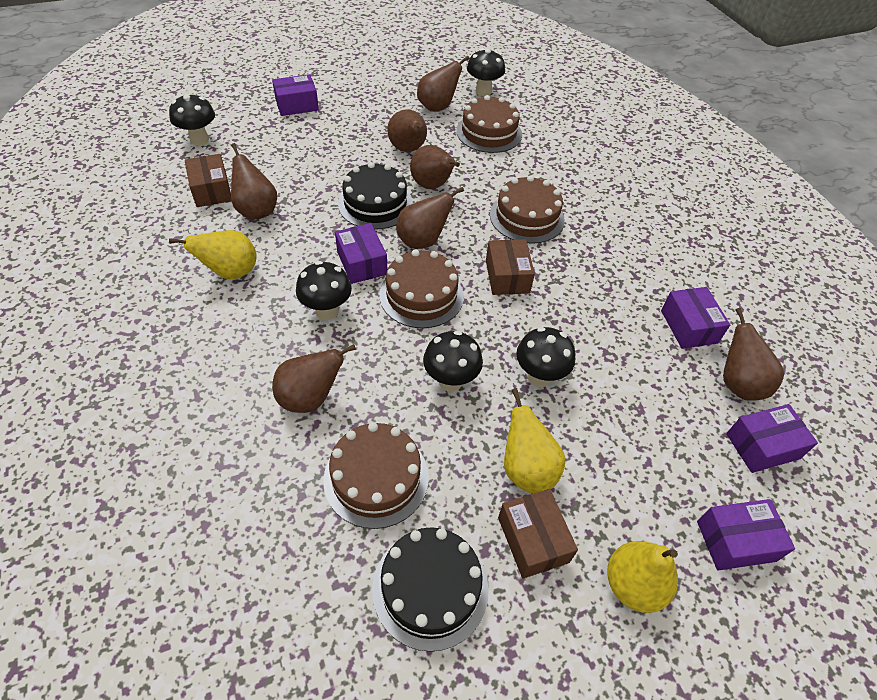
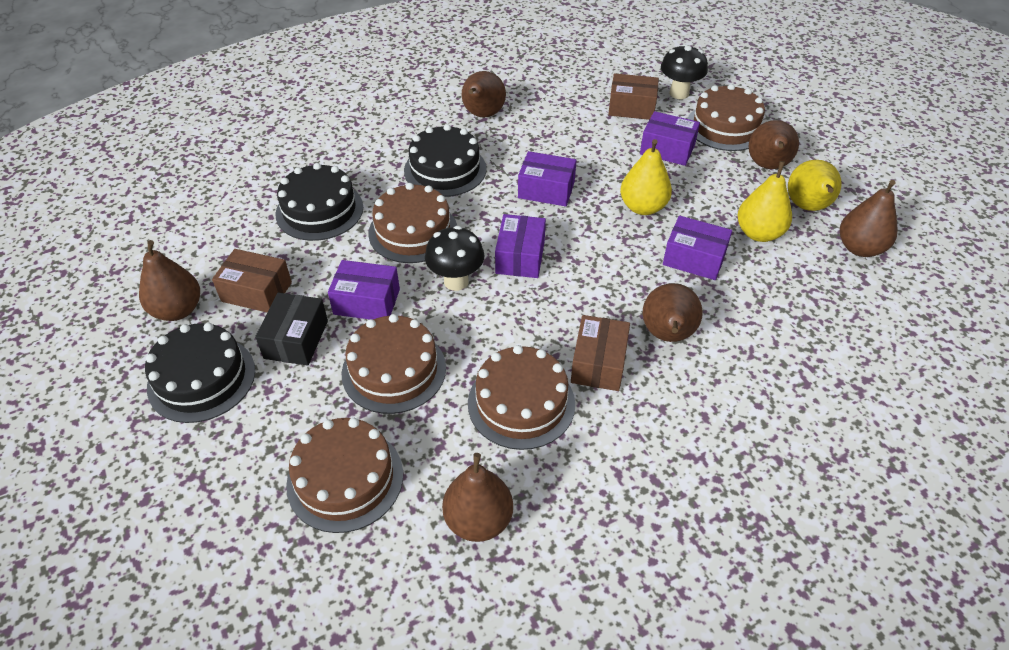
black box: none = 0 -> [255,293,328,366] = 1
black cake: [338,162,413,229] [372,527,489,652] = 2 -> [145,323,255,423] [275,163,363,241] [404,124,487,197] = 3
black mushroom: [169,93,215,145] [296,261,352,320] [423,330,483,392] [467,48,505,96] [516,327,576,387] = 5 -> [425,226,485,291] [661,44,708,99] = 2
brown cake: [323,422,429,529] [379,249,464,328] [456,95,522,153] [490,175,565,244] = 4 -> [286,418,403,533] [342,314,446,414] [368,183,457,263] [468,345,575,450] [687,84,765,151] = 5
brown pear: [231,143,277,220] [272,344,356,413] [387,109,427,152] [396,187,464,249] [410,145,460,189] [417,56,470,112] [723,308,784,401] = 7 -> [139,240,200,321] [442,453,513,542] [462,71,506,118] [643,283,703,342] [748,120,799,169] [840,180,898,257] = 6

